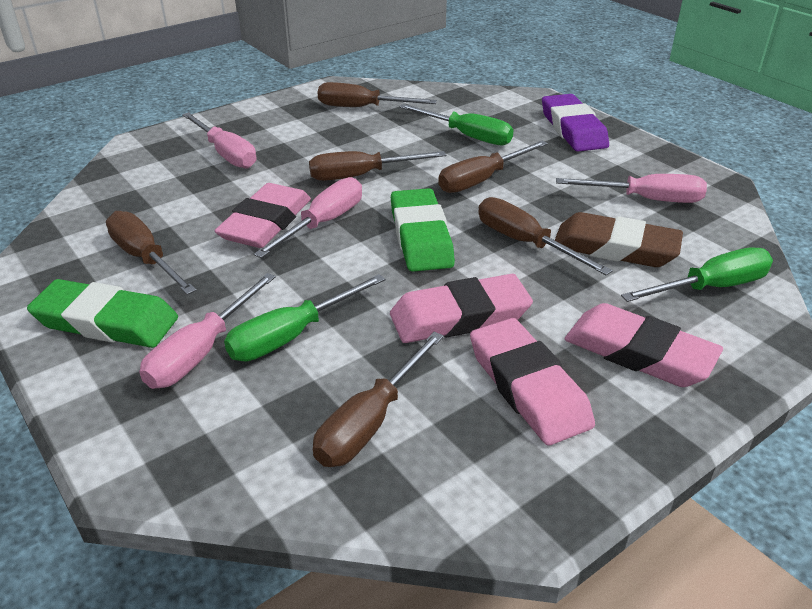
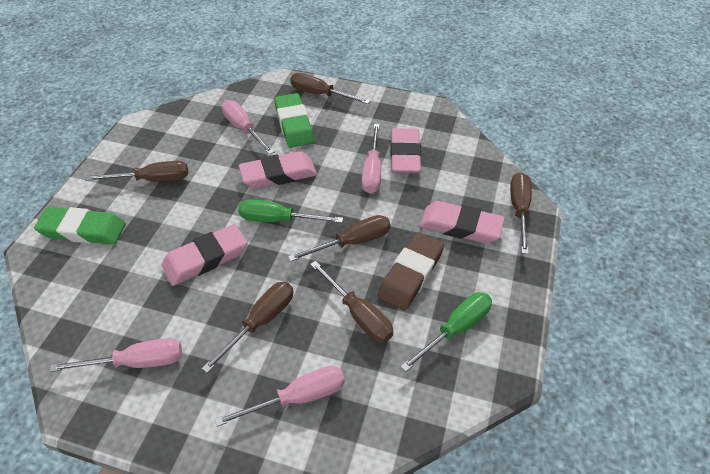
green screwdriver: [224,274,386,361] [399,104,514,145] [621,247,773,302] = 3 -> [238,199,343,223] [400,292,492,372] = 2
purple eraser: [542,94,609,151] = 1 -> none = 0

